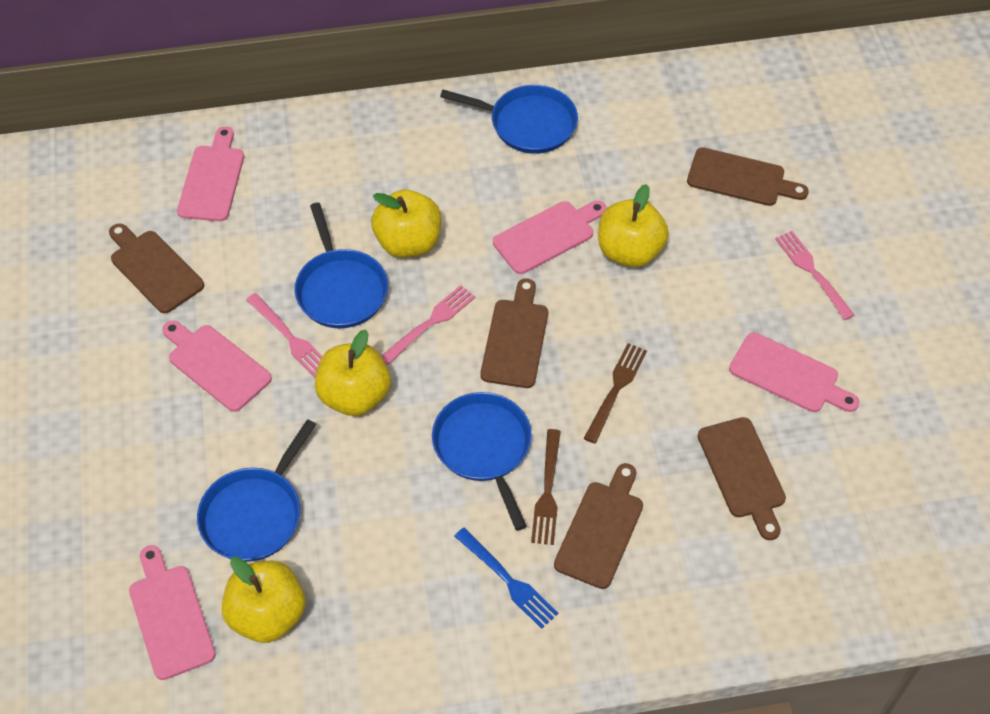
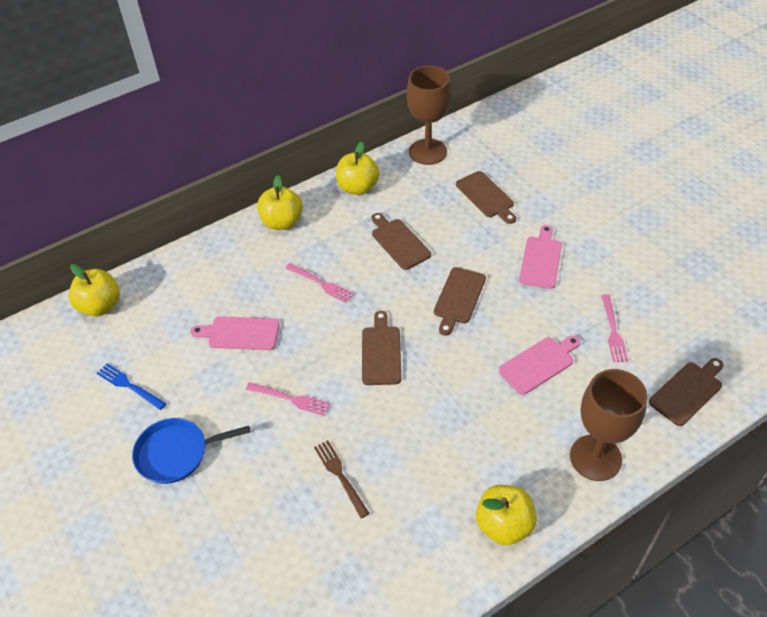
blue pan: [197,419,316,562] [295,203,388,328] [432,392,532,531] [440,85,578,154] = 4 -> [132,418,250,484] = 1
brown fork: [531,429,561,545] [584,343,647,443] = 2 -> [314,440,370,518] = 1
brown goblet: none = 0 -> [406,65,452,165] [570,369,648,481] = 2
pink cutting board: [129,545,216,680] [162,320,272,412] [177,126,244,221] [493,201,607,274] [729,332,859,412] = 5 -> [191,316,280,350] [499,336,580,395] [519,225,562,289] = 3

